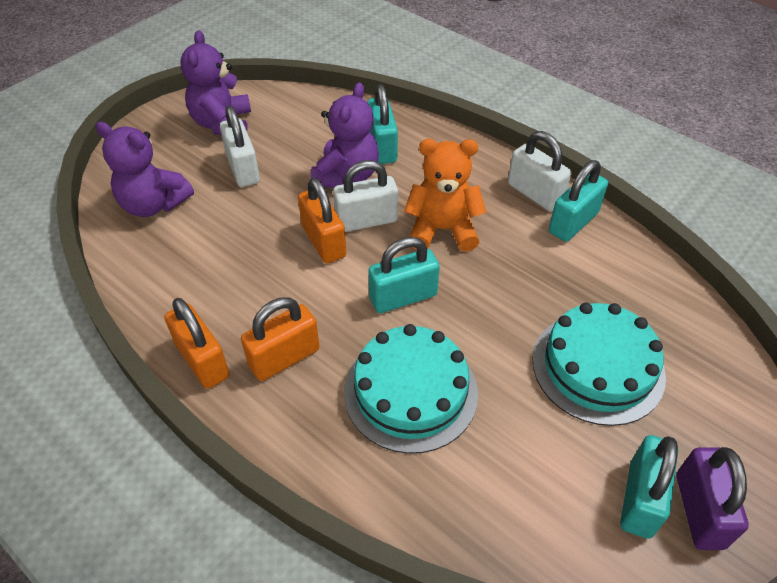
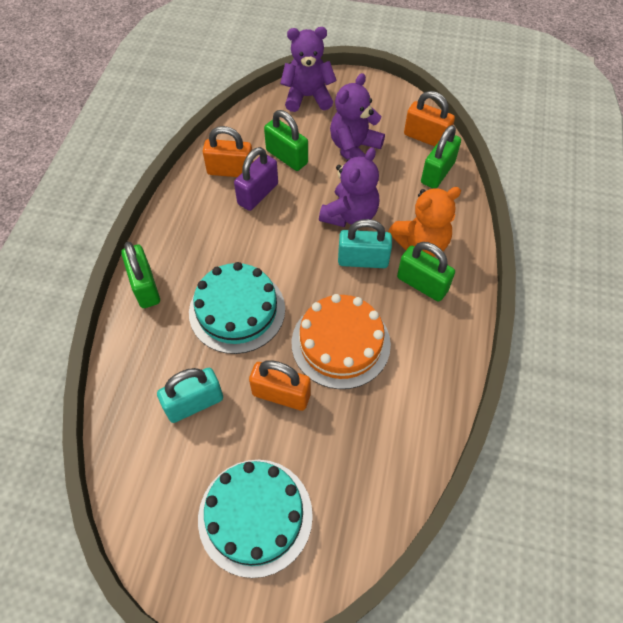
green padlock: none = 0 -> [121,242,160,308] [264,110,308,171] [397,242,455,302] [421,125,461,189] = 4
orange cake: none = 0 -> [292,294,391,389] = 1
turquoise padlock: [367,84,398,164] [368,237,440,313] [549,160,608,242] [620,435,678,539] = 4 -> [157,368,223,423] [338,219,392,268] = 2
white padlock: [220,106,260,187] [333,160,398,232] [508,131,571,211] = 3 -> none = 0

